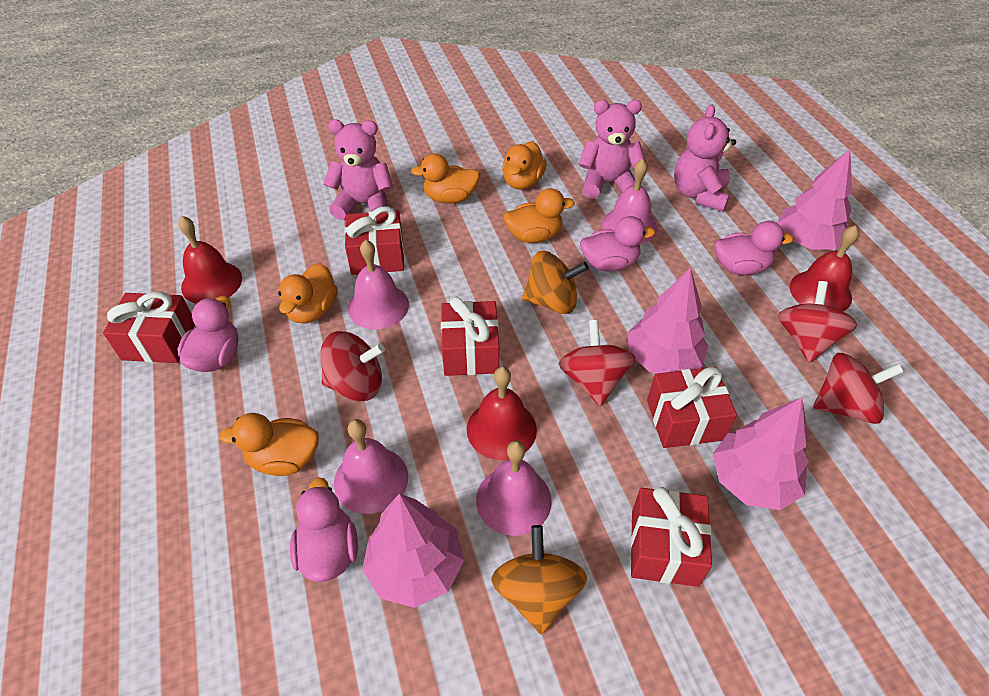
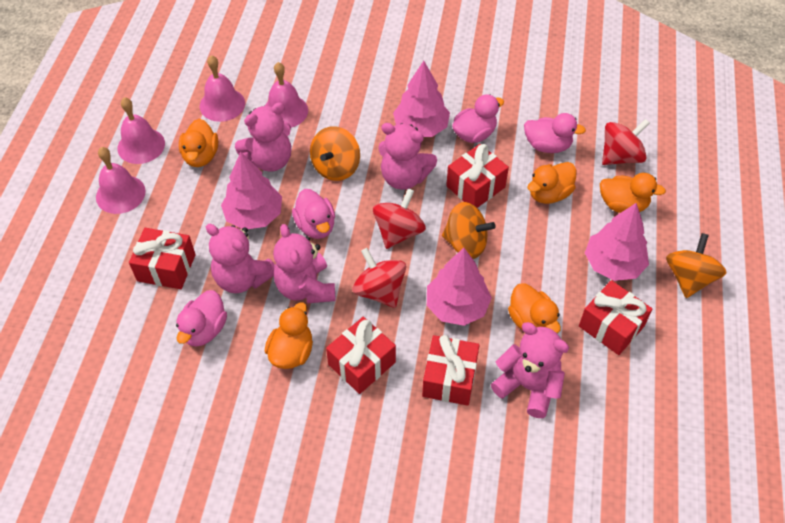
orange spinning top: [491,525,587,634] [522,251,589,314] = 2 -> [310,126,360,181] [442,202,496,259] [666,233,727,298] = 3
pink teddy bear: [323,120,393,220] [579,100,646,199] [674,104,736,212] = 3 -> [205,224,275,293] [235,102,291,172] [273,224,336,304] [378,123,437,190] [491,322,569,418] = 5
red bell: [178,216,242,304] [467,367,537,460] [790,225,859,312] = 3 -> none = 0
red spinning top: [320,331,385,401] [559,320,636,406] [778,281,857,363] [813,353,903,424] = 4 -> [353,248,406,308] [373,188,426,249] [602,119,650,165] = 3

